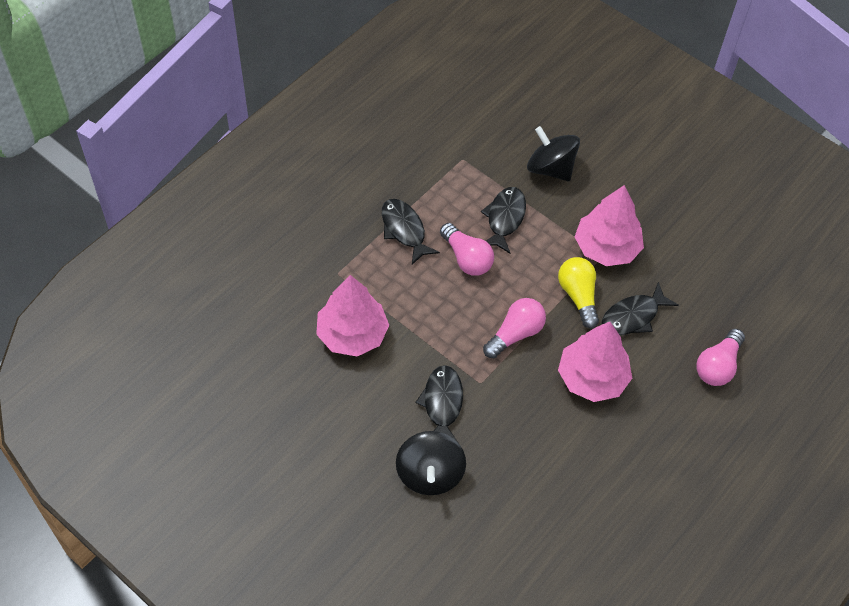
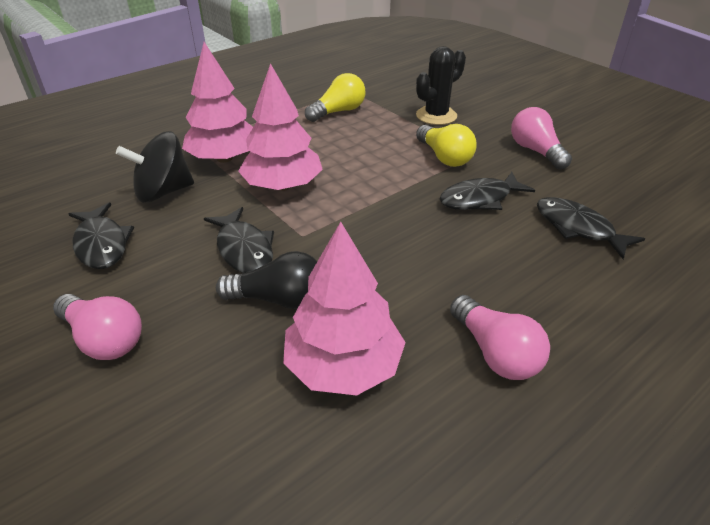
black cactus: none = 0 -> [416,46,466,125] = 1
black light bulb: none = 0 -> [216,251,317,309] = 1
black spinning top: [396,431,466,495] [527,126,580,181] = 2 -> [116,131,194,203] = 1
yellow light bulb: [558,257,599,328] = 1 -> [305,73,365,122] [416,124,477,167] = 2

